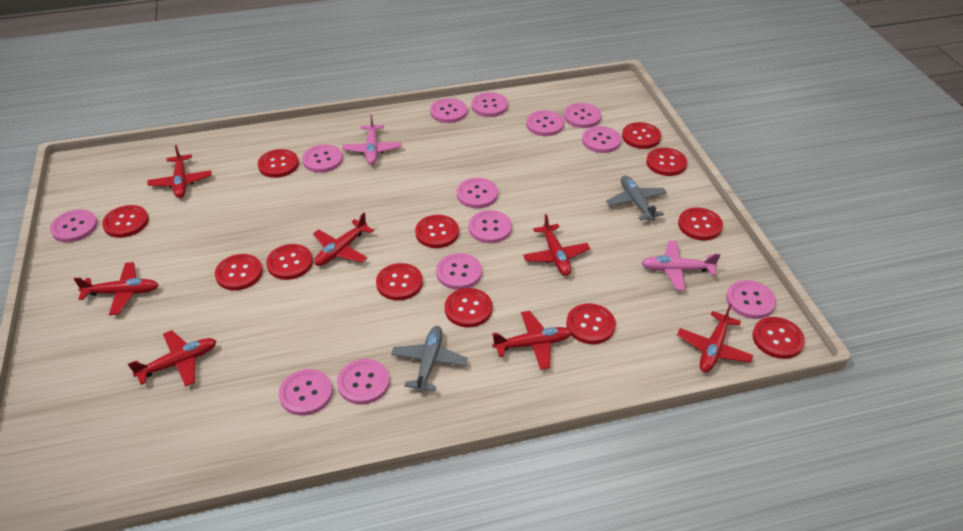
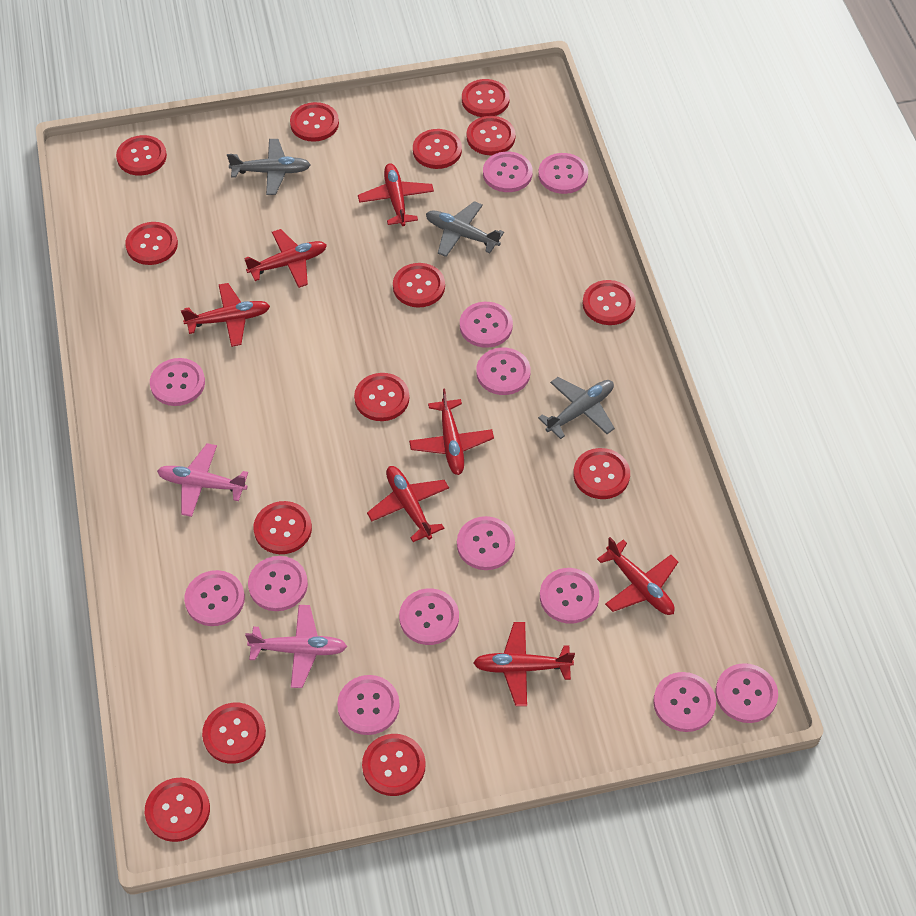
grey plane: [391,326,468,393] [606,175,667,221] = 2 -> [227,139,311,195] [426,201,504,257] [538,377,615,439] = 3
red button: [102,205,149,238] [215,254,263,291] [258,149,299,178] [266,244,313,280] [376,263,423,300] [415,215,459,248] [445,288,492,327] [566,304,616,344] [622,122,661,149] [646,148,687,176] [678,208,723,240] [752,317,805,359] = 12 -> [116,135,167,176] [125,222,178,265] [145,778,210,842] [202,703,266,764] [254,501,312,554] [290,102,339,142] [354,373,409,421] [362,734,426,796] [393,263,445,308] [413,129,462,169] [462,79,510,117] [467,116,516,155] [573,448,630,499] [583,280,636,325] = 14

